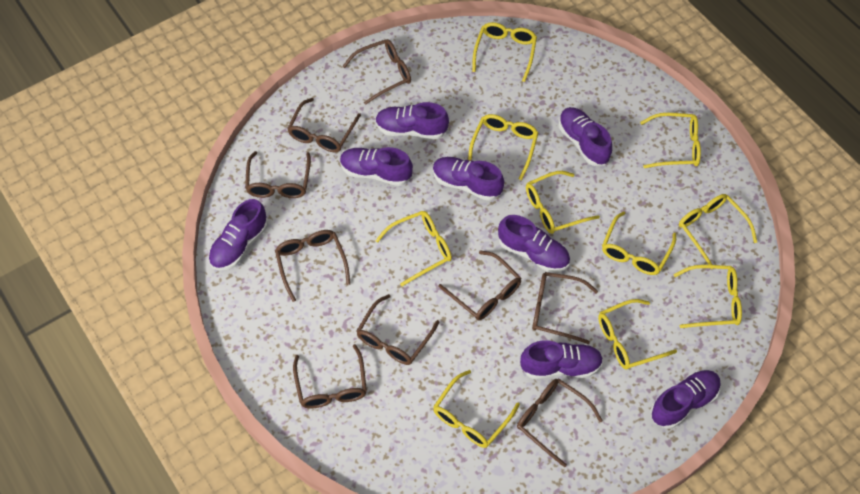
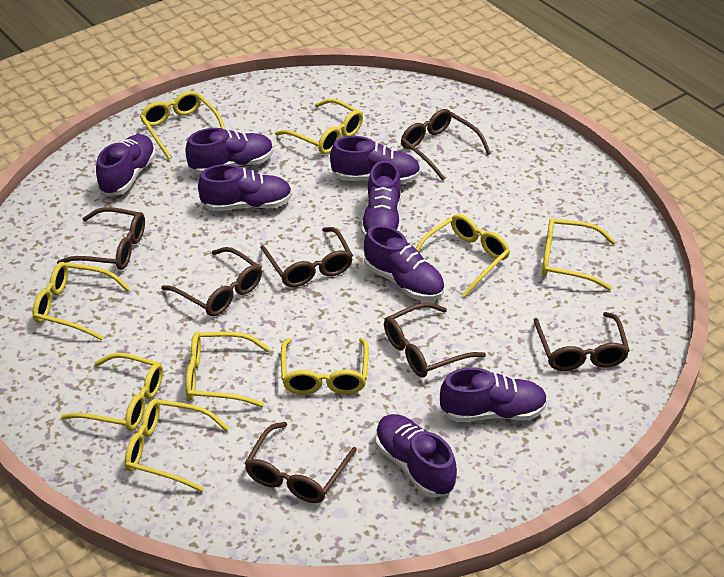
brown glasses: [245,151,311,198] [275,230,350,302] [287,98,361,152] [293,344,367,408] [343,39,411,105] [356,294,440,365] [438,251,521,320] [517,378,603,467] [532,272,598,344] = 9 -> [57,207,145,270] [162,247,262,316] [244,422,357,503] [260,227,353,287] [384,302,486,378] [401,109,491,181] [534,312,630,371] = 7
yellow glasses: [375,211,452,286] [433,370,520,448] [468,114,538,180] [472,22,537,82] [526,171,600,234] [598,299,677,370] [602,211,676,275] [640,113,701,168] [673,265,742,328] [679,194,757,269] = 10 -> [32,262,131,340] [61,353,163,431] [125,399,229,492] [140,91,225,160] [186,332,270,407] [275,99,363,154] [281,338,369,395] [416,214,510,297] [542,218,616,290] = 9

